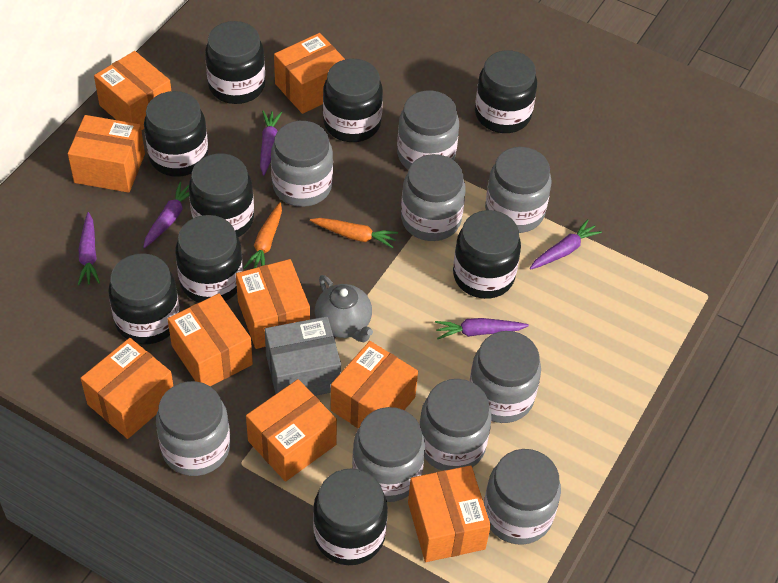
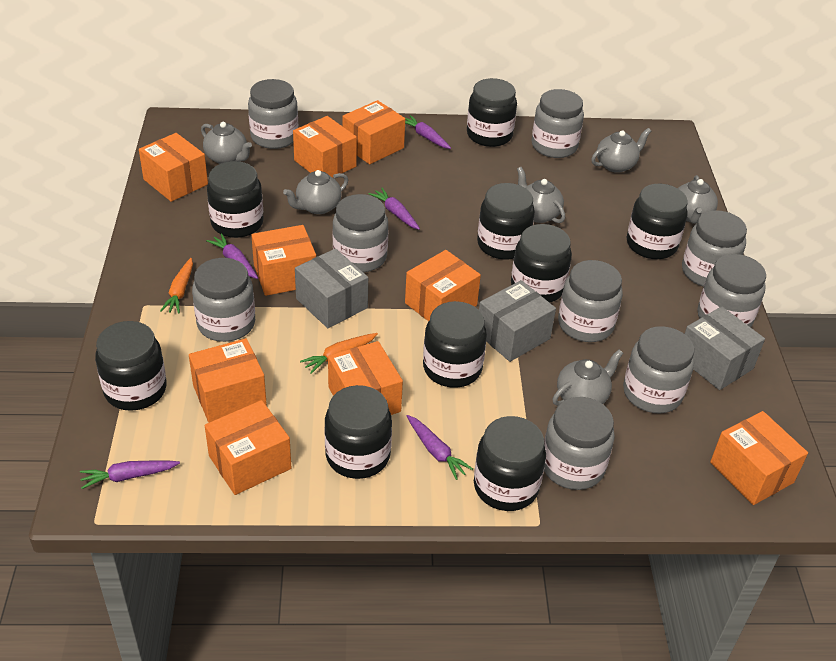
grey box: [265,316,341,396] = 1 -> [295,248,368,328] [479,280,556,362] [685,306,765,390] = 3
grey teapot: [315,275,373,342] = 1 -> [201,122,252,164] [283,170,348,214] [517,167,565,223] [553,350,623,406] [591,128,651,173] [678,175,718,224] = 6

